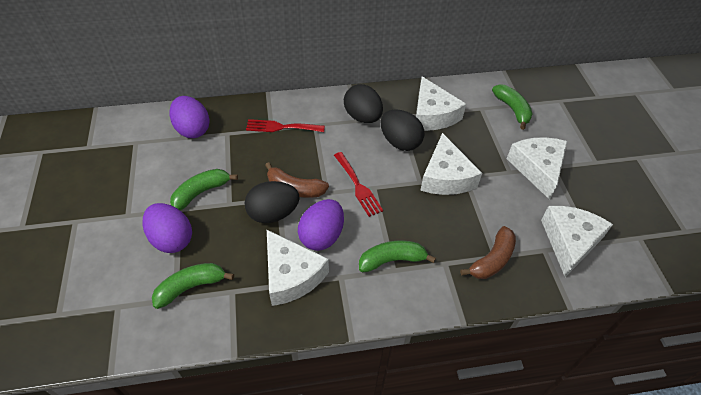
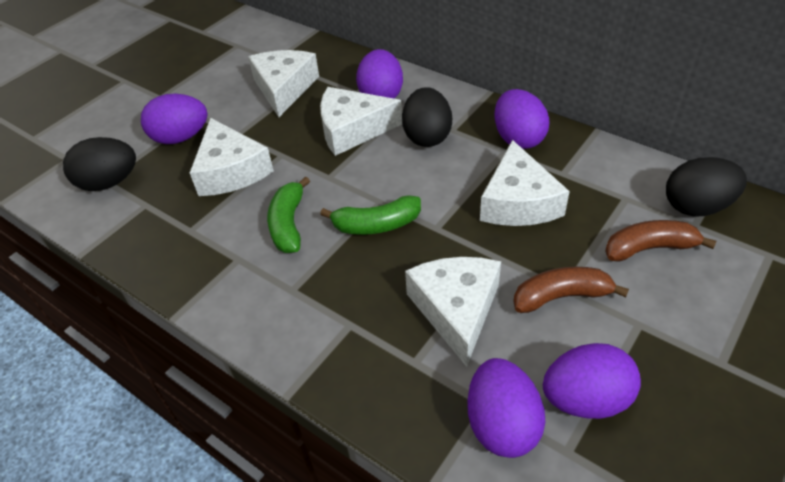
green banana: [152,263,234,309] [170,169,238,210] [359,240,436,272] [492,84,533,130] = 4 -> [267,176,310,253] [320,195,421,235] = 2
purple egg: [143,203,192,253] [170,96,210,138] [298,199,344,251] = 3 -> [141,94,208,144] [356,49,403,99] [467,358,546,458] [494,89,550,149] [543,343,641,419] = 5
red fork: [246,119,325,132] [334,152,383,217] = 2 -> none = 0

